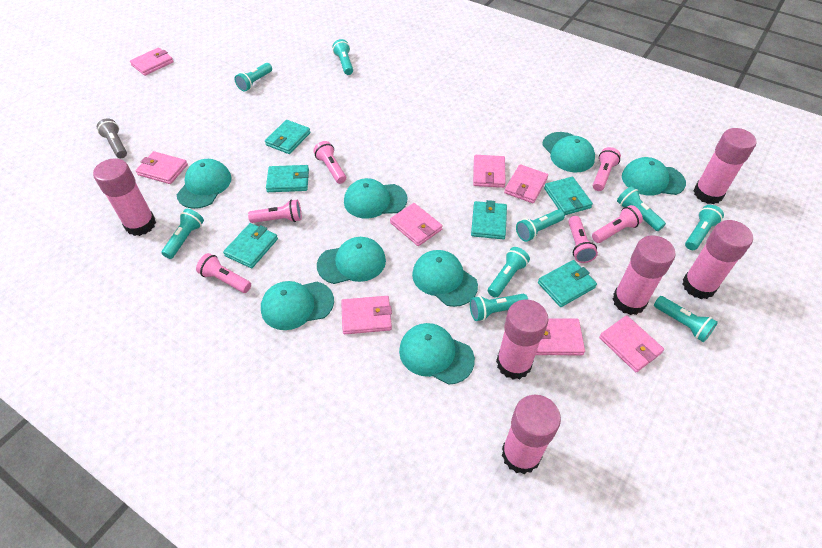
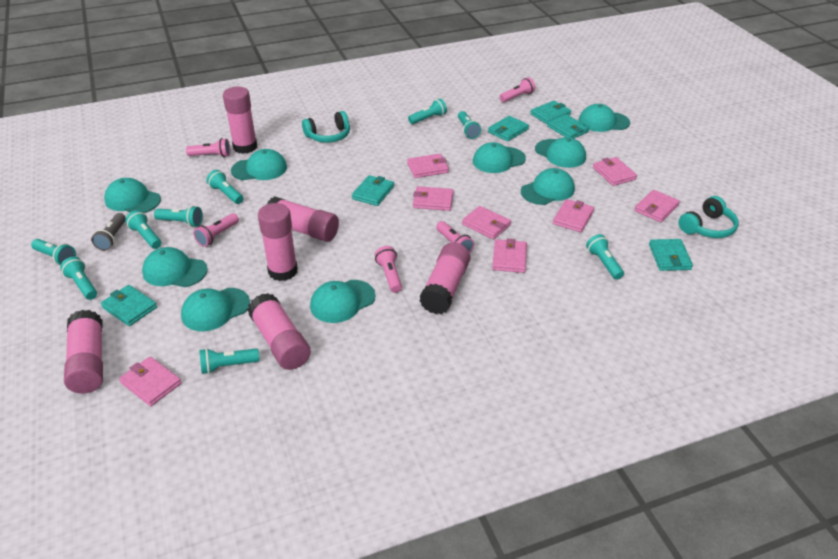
pink flashlight: [196,253,251,293] [248,199,302,223] [313,141,346,184] [568,216,598,263] [592,205,643,243] [593,147,621,191] = 6 -> [186,138,230,157] [193,213,239,247] [375,246,402,293] [436,221,474,253] [500,77,535,102] = 5
turquoise cap: [177,159,232,209] [261,281,334,330] [317,237,386,284] [344,178,407,219] [399,323,475,385] [412,250,478,307] [542,132,595,172] [622,157,686,196] = 8 -> [104,178,161,213] [142,247,207,287] [181,288,250,331] [231,149,287,180] [310,280,375,323] [473,142,526,173] [521,168,575,205] [535,137,586,168] [579,104,630,132] = 9
turquoise headphones: none = 0 -> [302,111,350,143] [679,196,739,238] = 2

